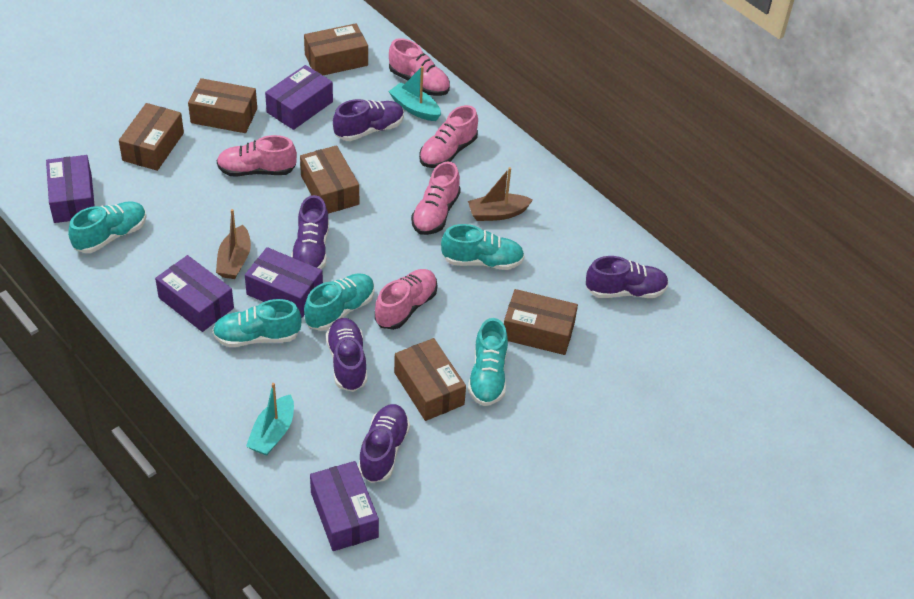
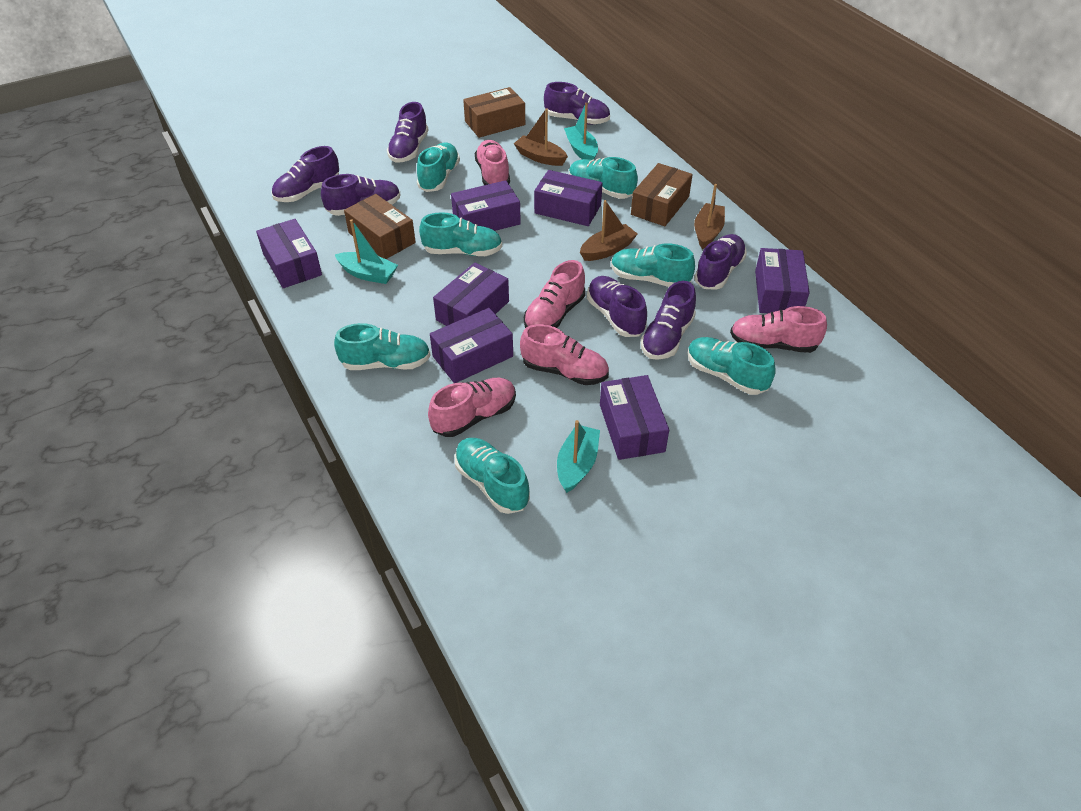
brown boat: [216,209,251,279] [468,167,533,221] = 2 -> [514,108,568,166] [580,200,638,261] [694,184,725,249] = 3
brown box: [119,103,184,171] [188,78,257,133] [300,145,359,214] [304,23,368,75] [394,338,466,421] [504,289,578,355] = 6 -> [344,194,416,259] [463,87,525,138] [631,163,693,226] = 3
purple box: [46,155,95,223] [155,255,234,332] [245,247,323,318] [265,65,333,130] [310,461,379,551] = 5 -> [256,219,322,288] [430,308,513,383] [433,262,509,326] [451,180,521,231] [534,170,603,226] [600,375,669,460] [755,248,810,313] = 7
purple shoe: [291,195,329,269] [326,318,367,392] [333,99,404,141] [358,404,410,483] [586,256,669,298] = 5 -> [272,146,339,202] [321,174,401,216] [387,102,429,163] [544,82,610,125] [587,276,647,337] [640,281,696,360] [694,234,747,290] = 7
turquoise boat: [246,383,294,456] [388,66,441,121] = 2 -> [335,219,398,284] [557,420,600,493] [564,103,598,160] = 3
turquoise shoe: [68,201,147,253] [212,299,302,347] [304,273,375,331] [441,224,524,270] [468,318,508,406] = 5 -> [334,323,431,370] [417,143,460,192] [419,212,502,256] [455,438,530,514] [569,157,638,199] [611,243,695,287] [688,337,776,395] = 7

